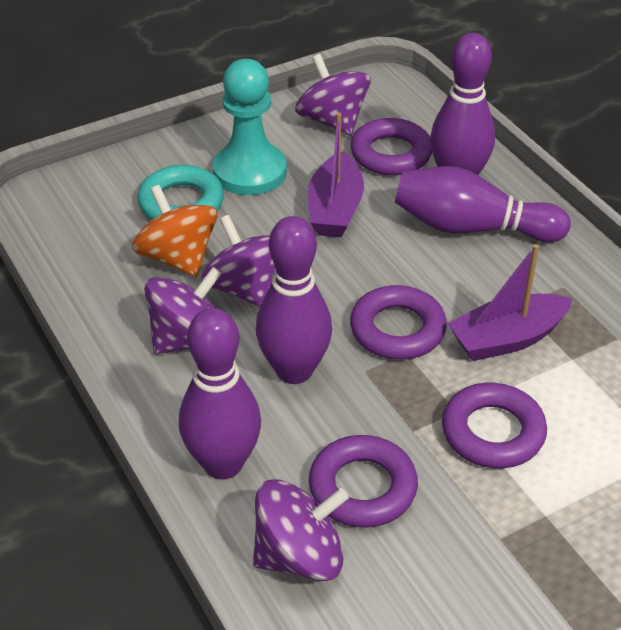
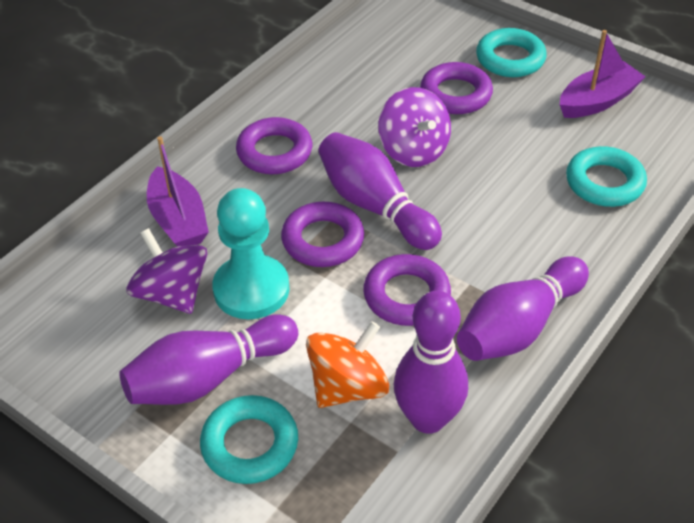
purple spinning top: [144,267,222,354] [201,215,275,307] [253,479,349,581] [295,54,371,136] = 4 -> [127,228,207,314] [379,87,451,167] = 2
turquoise ring: [137,165,224,220] = 1 -> [200,395,298,484] [476,28,547,77] [566,146,647,207] = 3

